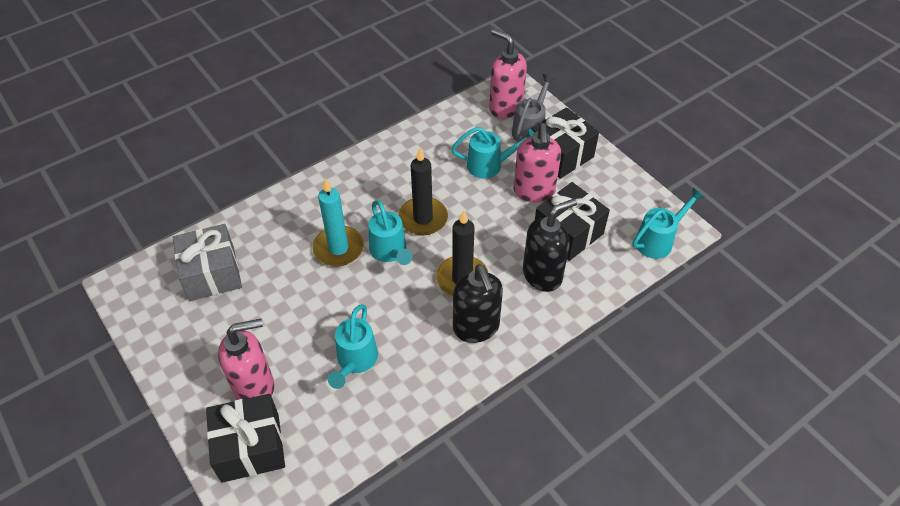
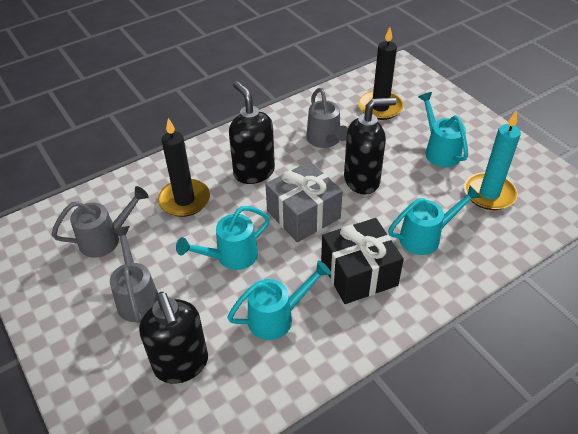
black gift: [206,394,285,483] [532,107,599,179] [535,182,610,261] = 3 -> [321,218,404,304] = 1
black soap dispenser: [453,265,503,343] [523,198,577,292] = 2 -> [139,292,208,384] [229,81,275,184] [344,98,397,194] = 3
grey watering can: [512,74,555,142] = 1 -> [52,186,149,258] [110,226,158,323] [307,88,348,148] = 3
pink soap dispenser: [218,319,274,400] [489,29,527,119] [513,123,561,203] = 3 -> none = 0

